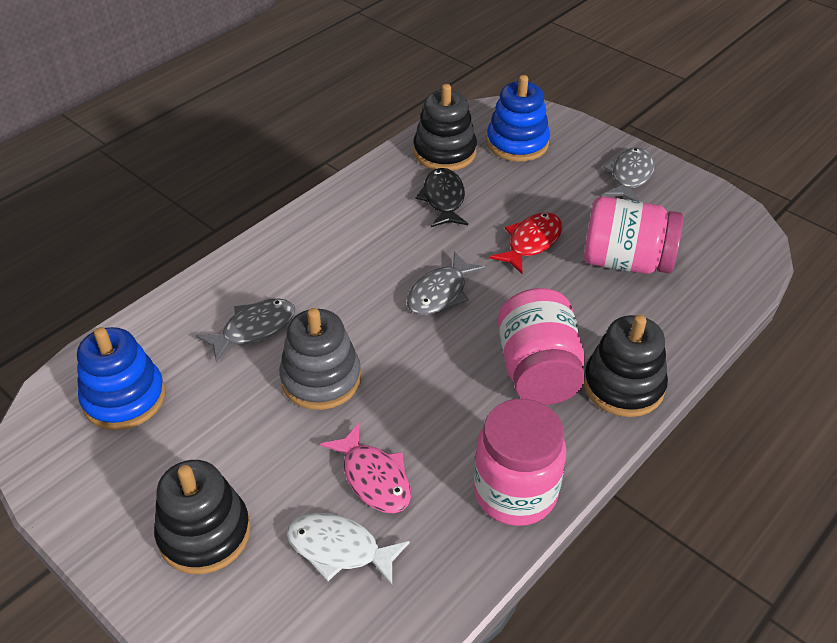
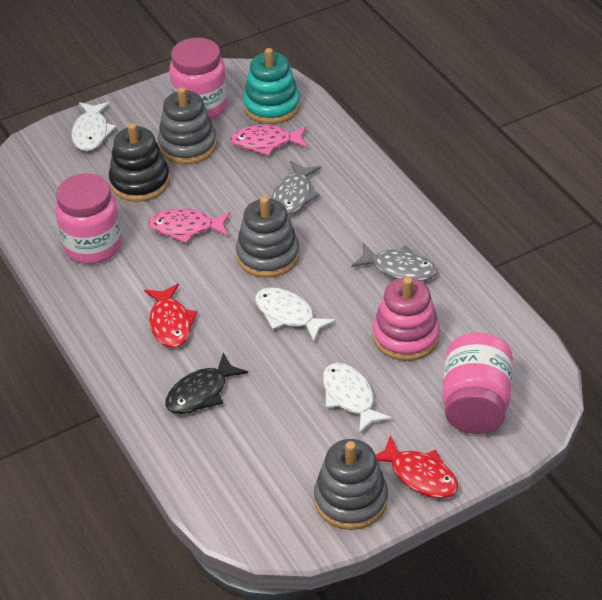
black stacking toy: [154,460,251,574] [413,84,477,171] [584,315,668,417] = 3 -> [109,123,170,202] = 1
blue stacking toy: [77,327,165,430] [486,75,550,162] = 2 -> none = 0
grey fish: [196,299,295,363] [407,251,486,315] [603,147,655,201] = 3 -> [271,161,321,215] [351,243,437,281] = 2
grey stacking toy: [279,308,361,410] = 1 -> [158,87,217,164] [236,196,299,278] [314,439,388,530] = 3
pink fish: [320,423,411,513] = 1 -> [149,209,230,243] [231,125,307,156] = 2
pink stacking toy: none = 0 -> [373,277,440,361] = 1
red fish: [490,213,562,274] = 1 -> [144,283,197,348] [376,435,458,498] = 2
turquoise stacking toy: none = 0 -> [243,48,300,124] = 1
white fish: [287,513,410,586] = 1 -> [72,102,116,151] [255,287,336,342] [323,363,392,434] = 3

